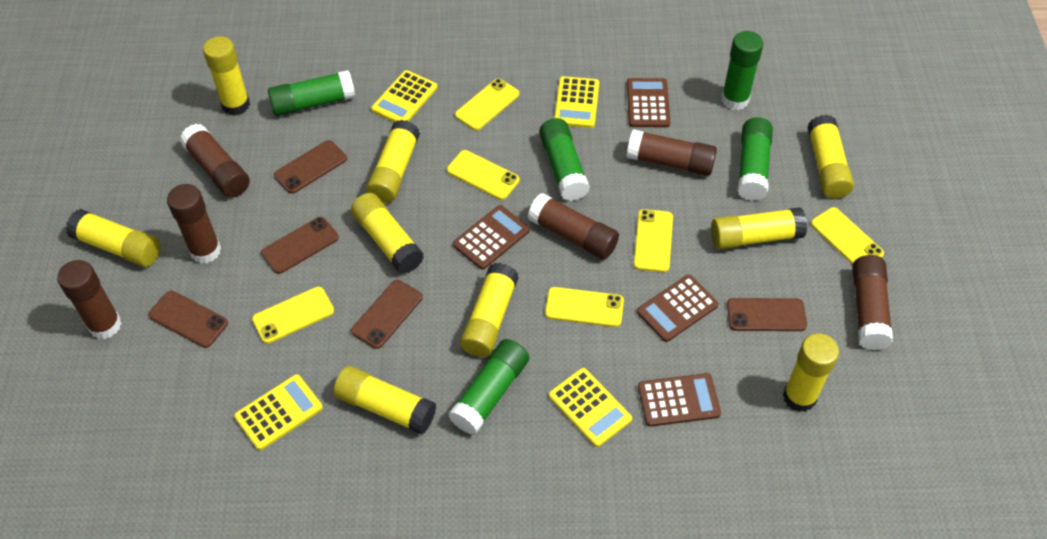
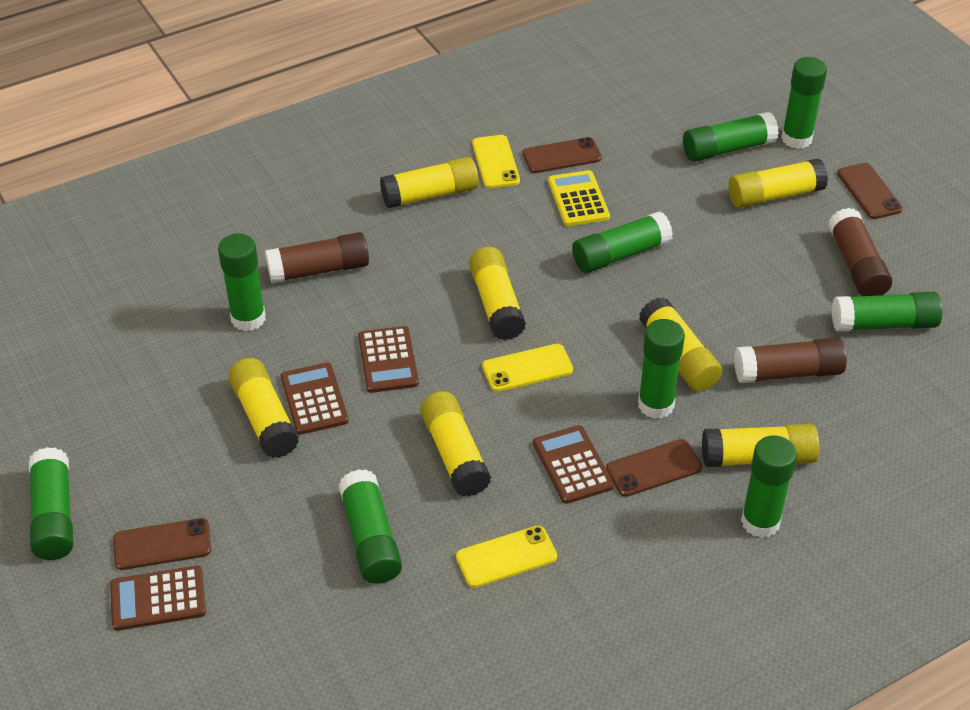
brown glue stick: [57,260,122,339] [167,184,221,263] [180,124,250,198] [528,193,619,260] [626,129,717,176] [852,255,893,350] = 6 -> [265,232,369,283] [734,338,847,383] [828,208,892,296] = 3
brown phone: [148,291,228,348] [261,217,339,274] [274,140,347,194] [351,280,423,349] [727,298,807,331] = 5 -> [113,518,211,570] [522,137,602,173] [606,439,702,497] [837,163,903,219] = 4
green glue stick: [268,70,355,116] [448,339,529,434] [539,118,590,201] [721,31,763,110] [737,117,773,201] = 5 -> [29,447,73,560] [218,234,266,331] [338,469,402,584] [572,211,673,273] [638,319,685,419] [683,112,779,162] [741,435,797,538] [781,57,827,149] [832,292,943,332] = 9
yellow calculator: [234,374,323,450] [371,70,437,122] [549,368,632,447] [554,76,599,128] = 4 -> [548,170,610,226] = 1
yellow glue stick: [66,209,160,267] [203,36,250,115] [333,366,436,435] [351,193,424,274] [366,120,420,203] [460,263,519,357] [711,207,807,249] [783,334,839,412] [807,115,854,199] = 9 -> [228,358,299,458] [380,157,479,208] [420,391,491,497] [469,247,526,340] [639,297,722,392] [702,424,819,467] [728,158,828,208] = 7
yellow phone: [252,287,334,344] [447,150,520,200] [455,79,519,131] [545,287,624,327] [634,209,673,272] [811,207,884,265] = 6 -> [456,526,557,588] [472,135,520,188] [482,344,573,392] = 3

